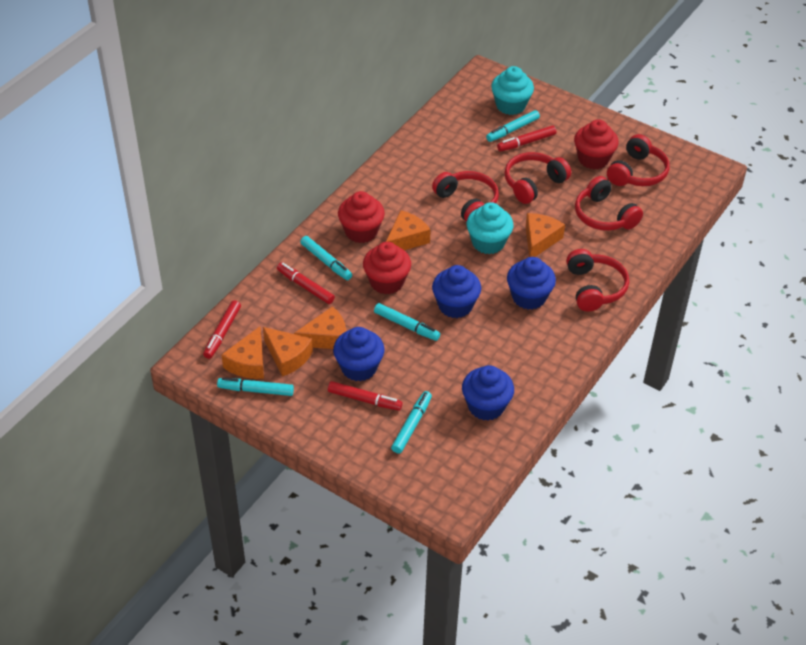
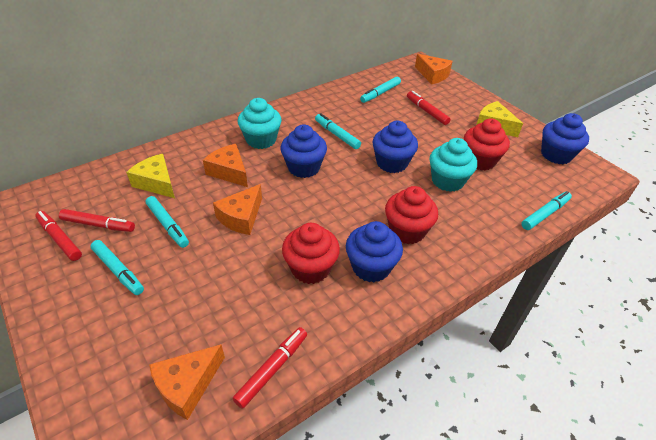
orange cheese: [221,326,264,379] [263,327,313,377] [294,306,346,349] [386,210,431,250] [525,213,565,257] = 5 -> [149,344,225,420] [203,144,248,187] [213,184,262,235] [415,54,453,84] = 4
red headphones: [432,171,499,222] [504,152,571,204] [566,249,629,312] [575,176,643,231] [607,134,670,186] = 5 -> none = 0
yellow cheese: none = 0 -> [126,154,175,198] [477,101,523,137] = 2

